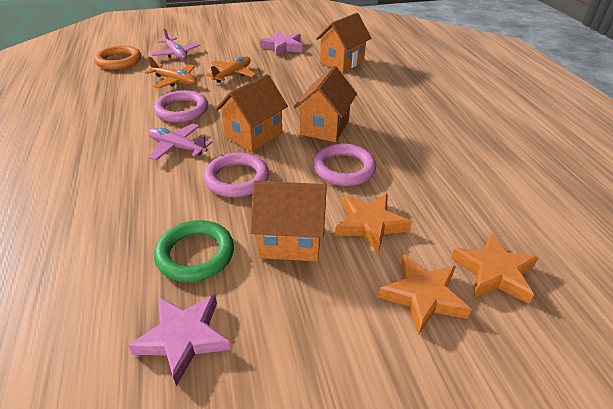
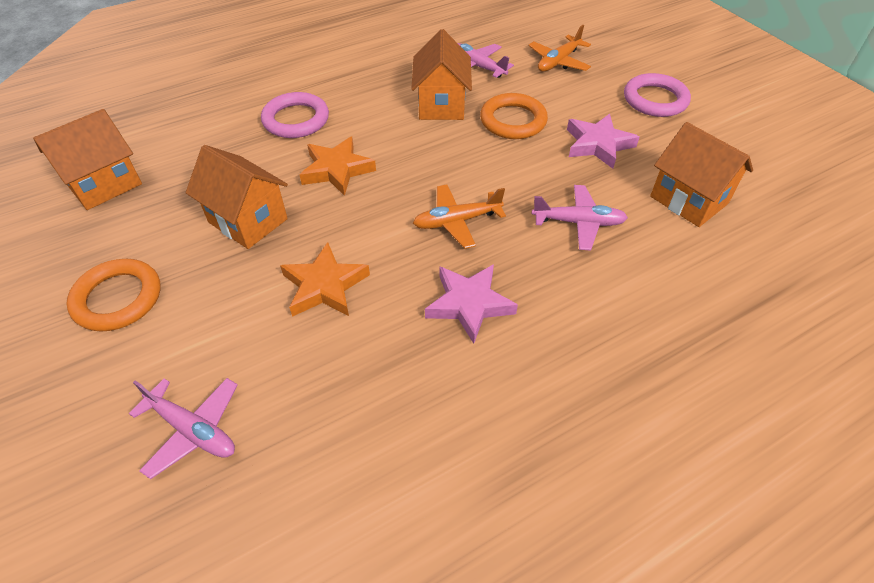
green ring: [154,220,234,282] = 1 -> none = 0
orange ring: [94,45,141,70] = 1 -> [66,259,161,332] [480,93,548,139] = 2
orange star: [335,194,412,253] [378,254,472,335] [451,232,539,304] = 3 -> [280,242,370,317] [300,136,376,196] = 2
pink plane: [148,124,212,161] [150,28,200,60] = 2 -> [129,378,238,479] [458,43,514,78] [532,185,628,250] = 3
pink ring: [154,90,208,123] [203,153,269,198] [313,144,376,186] = 3 -> [261,92,329,138] [624,73,691,117] = 2

